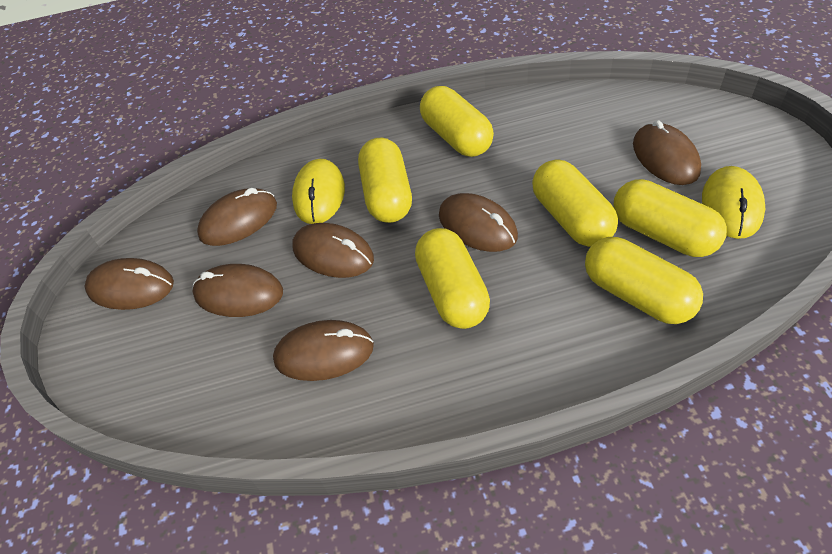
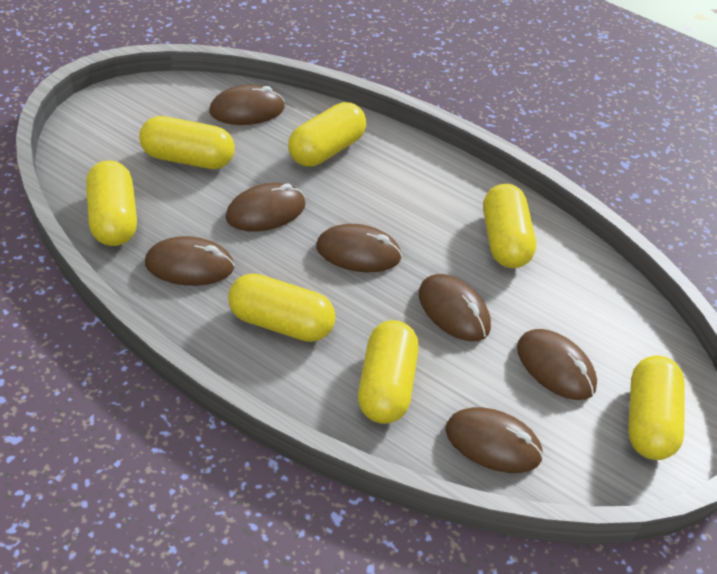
yellow capsule: [358,138,412,223] [415,228,490,329] [420,86,494,157] [532,160,618,247] [585,237,703,324] [613,179,727,257] = 6 -> [86,160,137,246] [139,116,235,169] [228,273,336,342] [288,102,366,167] [358,320,418,424] [483,184,536,268] [628,355,685,460] = 7
yellow mouse: [292,159,345,224] [702,166,765,239] = 2 -> none = 0

